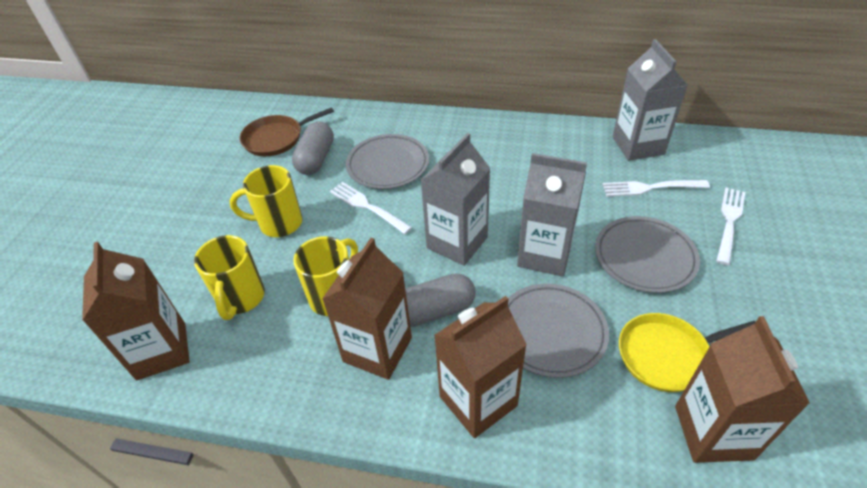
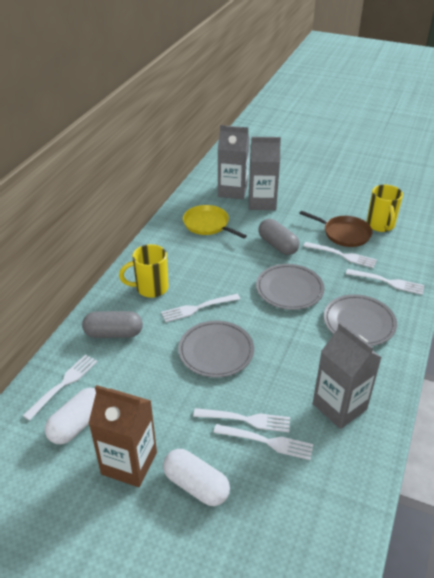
brown carton: [82,242,190,380] [322,238,412,380] [434,296,527,438] [675,316,810,463] = 4 -> [88,385,157,487] = 1
white capsule: none = 0 -> [45,388,96,444] [163,449,230,506] = 2
white fork: [330,182,412,234] [603,180,710,196] [716,188,745,265] = 3 -> [23,354,97,421] [161,294,240,322] [193,408,290,432] [213,424,314,460] [303,242,377,268] [346,269,424,295] = 6
yellow mug: [194,235,265,320] [230,165,302,237] [293,236,358,316] = 3 -> [119,244,169,298] [367,185,403,232] = 2

